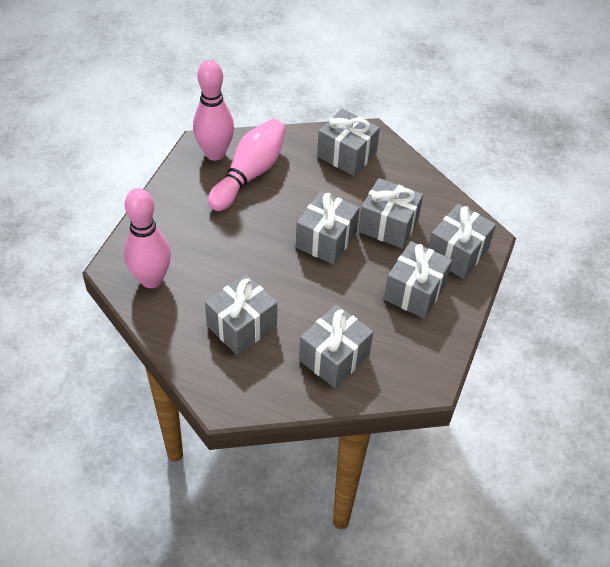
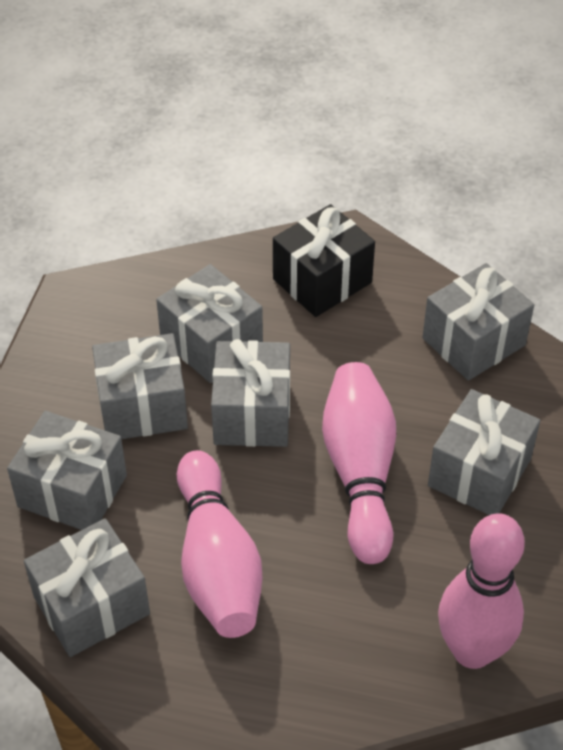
black gift: none = 0 -> [273,204,375,317] = 1

